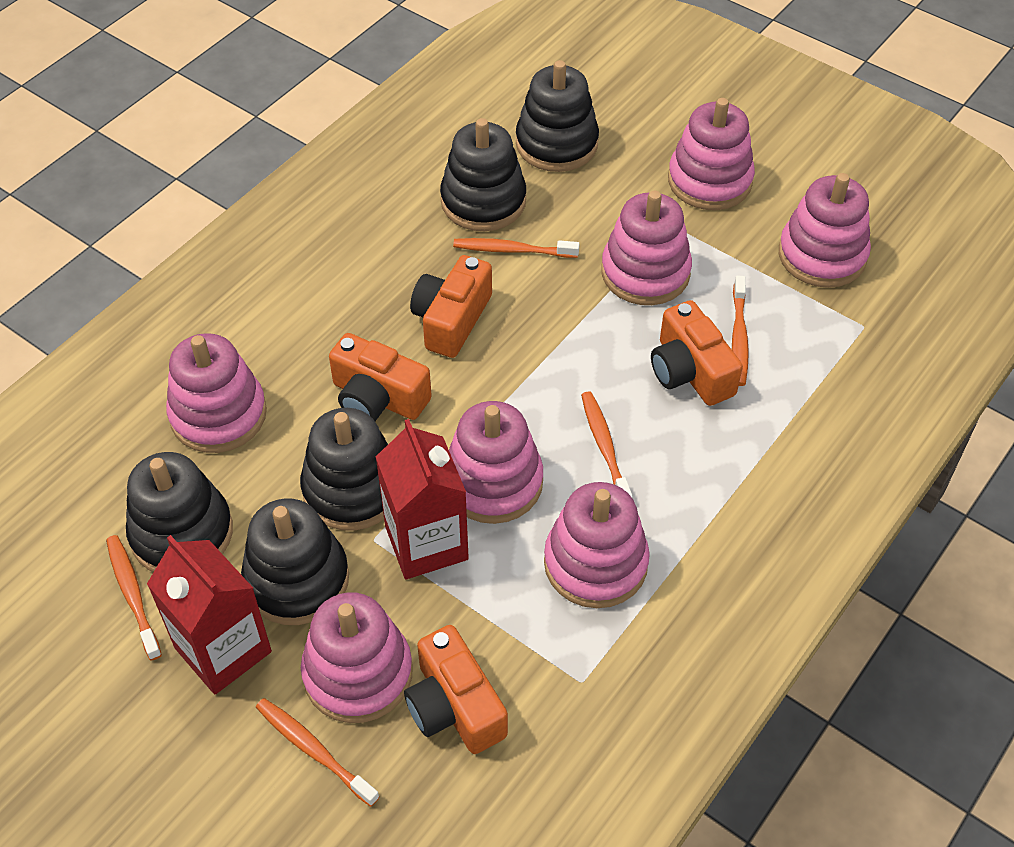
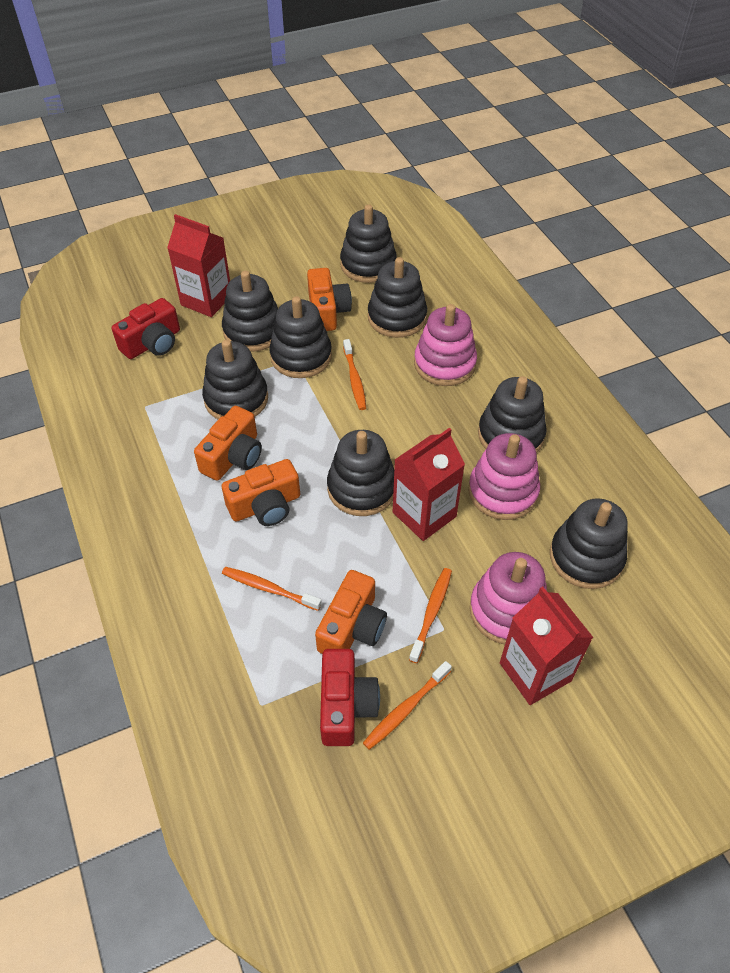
black stacking toy: [126,452,233,572] [241,498,349,625] [300,408,388,531] [440,118,526,231] [516,60,599,172] = 5 -> [202,340,268,419] [222,271,278,352] [269,296,332,378] [327,430,394,516] [340,204,397,283] [368,257,427,338] [478,376,547,453] [550,498,628,589] = 8
orange toothbrush: [106,535,162,661] [256,698,379,807] [453,238,579,258] [581,391,633,499] [732,275,749,386] = 5 -> [222,567,322,611] [343,339,366,410] [363,661,452,750] [409,568,452,663] = 4
pink stacking toy: [166,333,267,453] [301,592,412,723] [449,401,543,524] [544,482,650,608] [601,190,692,305] [668,98,755,210] [779,173,871,288] = 7 -> [414,304,477,386] [468,433,540,520] [469,552,547,644] = 3
red camera: none = 0 -> [112,298,180,359] [320,649,380,746] = 2
red carton: [147,535,272,695] [376,419,469,579] = 2 -> [167,214,230,317] [393,428,465,541] [500,587,593,705] = 3

